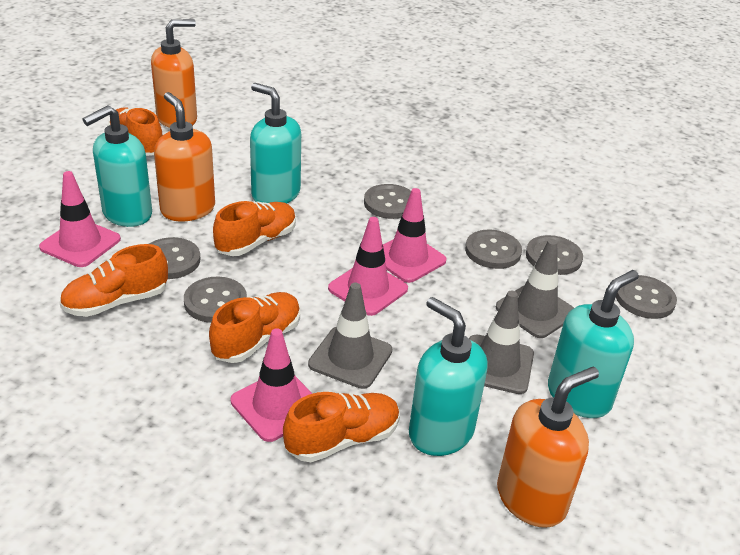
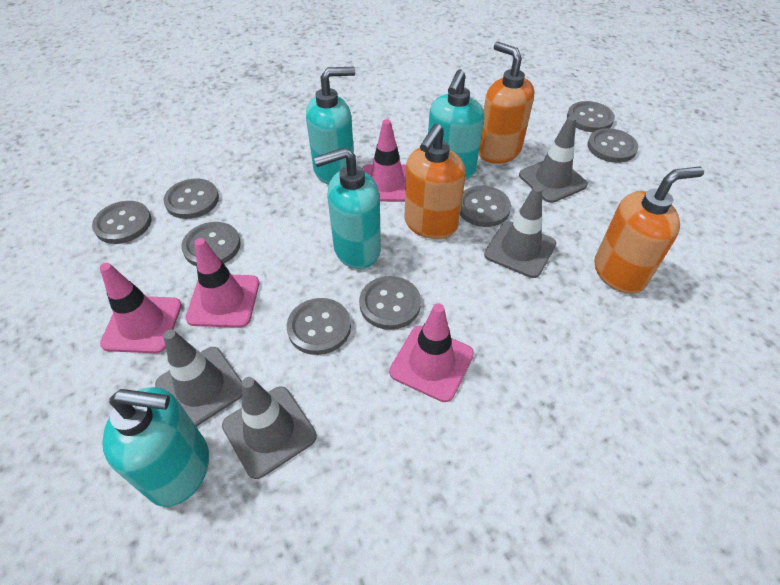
grey button: [149,237,200,279] [184,277,247,323] [364,184,411,219] [465,230,522,269] [526,235,583,275] [616,275,677,319] = 6 -> [92,201,152,244] [164,178,219,219] [181,222,241,266] [287,298,351,355] [359,276,421,330] [460,186,511,227] [567,101,615,132] [587,128,638,163] = 8
grey traffic cone: [308,283,392,389] [469,291,534,394] [496,239,574,338] = 3 -> [155,329,242,427] [222,377,317,479] [484,185,556,278] [519,116,588,203] = 4
orange shoe: [59,244,168,317] [107,107,163,156] [209,292,300,363] [213,201,296,256] [283,392,400,462] = 5 -> none = 0

